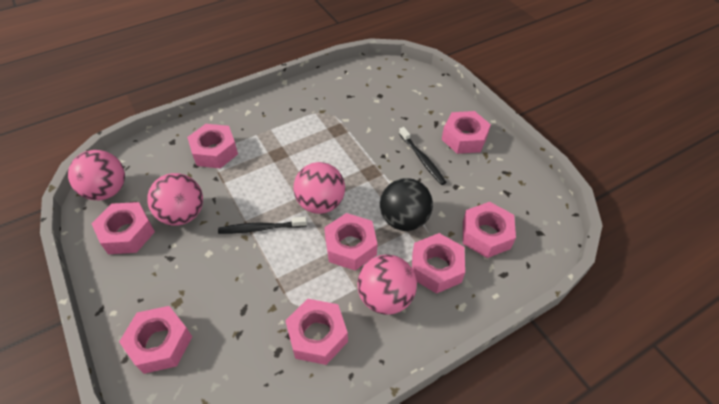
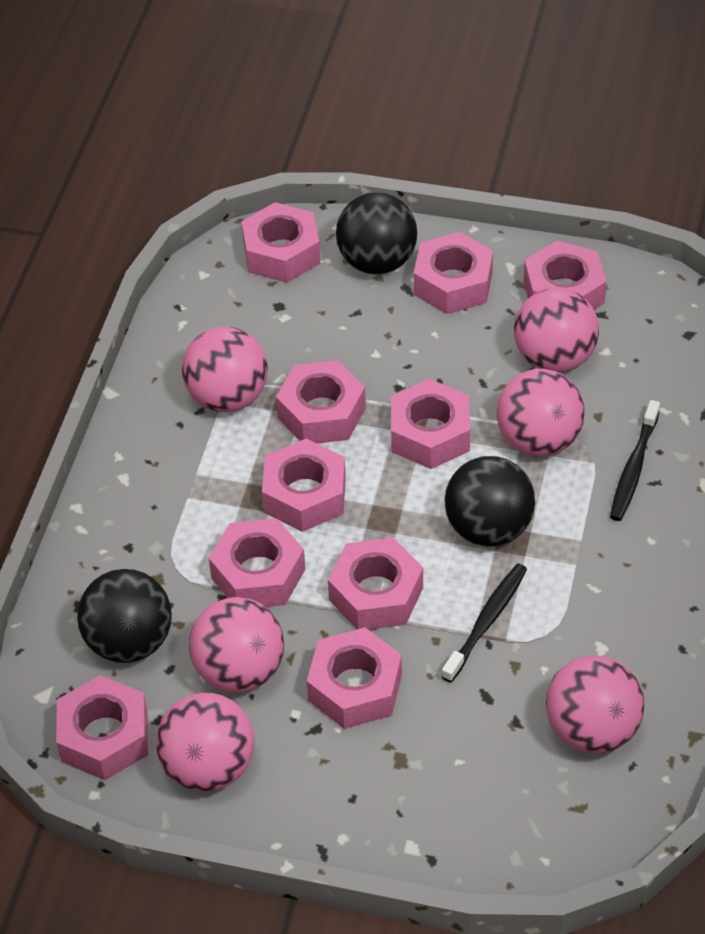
black ball: [380,178,433,231] = 1 -> [77,569,172,663] [336,192,417,274] [445,456,535,547] = 3
pink ball: [68,150,125,200] [147,173,203,226] [294,162,345,214] [358,255,417,315] = 4 -> [156,693,254,792] [182,326,268,412] [189,597,284,693] [497,369,585,456] [514,288,599,372] [546,655,644,754] = 6
pink nut: [92,202,155,254] [119,306,192,374] [187,124,238,168] [285,299,348,365] [324,213,377,271] [412,233,465,294] [442,111,491,154] [463,202,516,258] = 8 -> [56,675,148,780] [209,519,305,607] [242,202,320,283] [262,439,346,532] [276,360,366,443] [307,627,402,729] [328,538,423,630] [391,379,470,469] [413,232,493,314] [524,241,607,310] = 10

